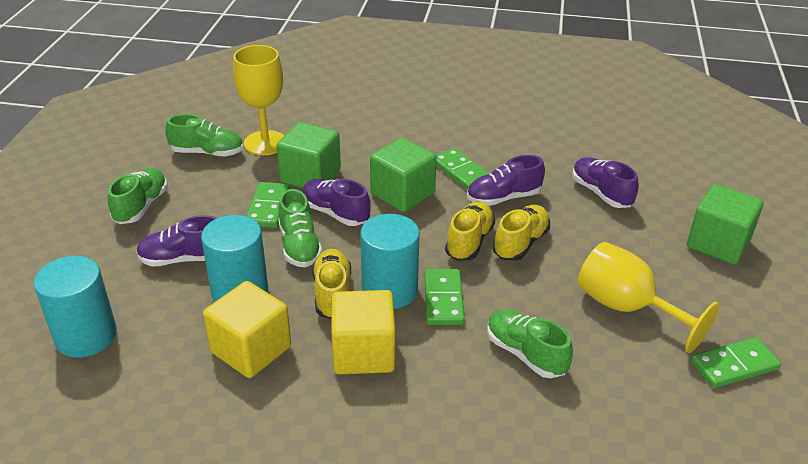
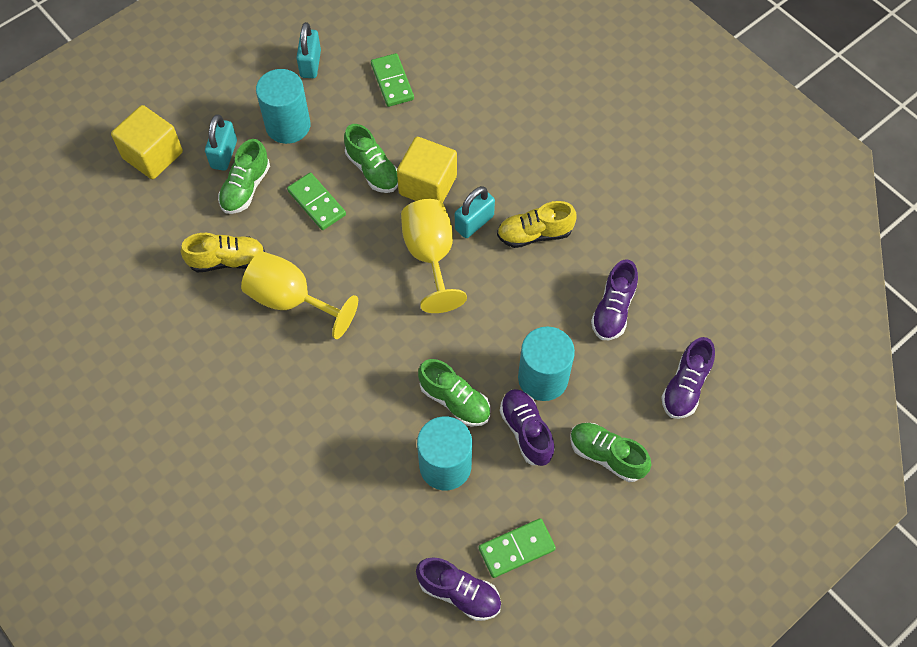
green cube: [276,122,341,188] [370,137,437,212] [687,184,763,265] = 3 -> none = 0
green domino: [247,182,290,228] [425,269,465,325] [436,148,489,190] [691,337,781,388] = 4 -> [287,173,346,230] [371,53,414,107] [479,518,556,578] = 3
turquoise padlock: none = 0 -> [205,114,237,171] [296,22,321,78] [455,186,495,238] = 3
yellow shoe: [312,249,351,319] [445,201,495,261] [493,205,550,261] = 3 -> [181,233,265,273] [497,201,576,248] = 2

